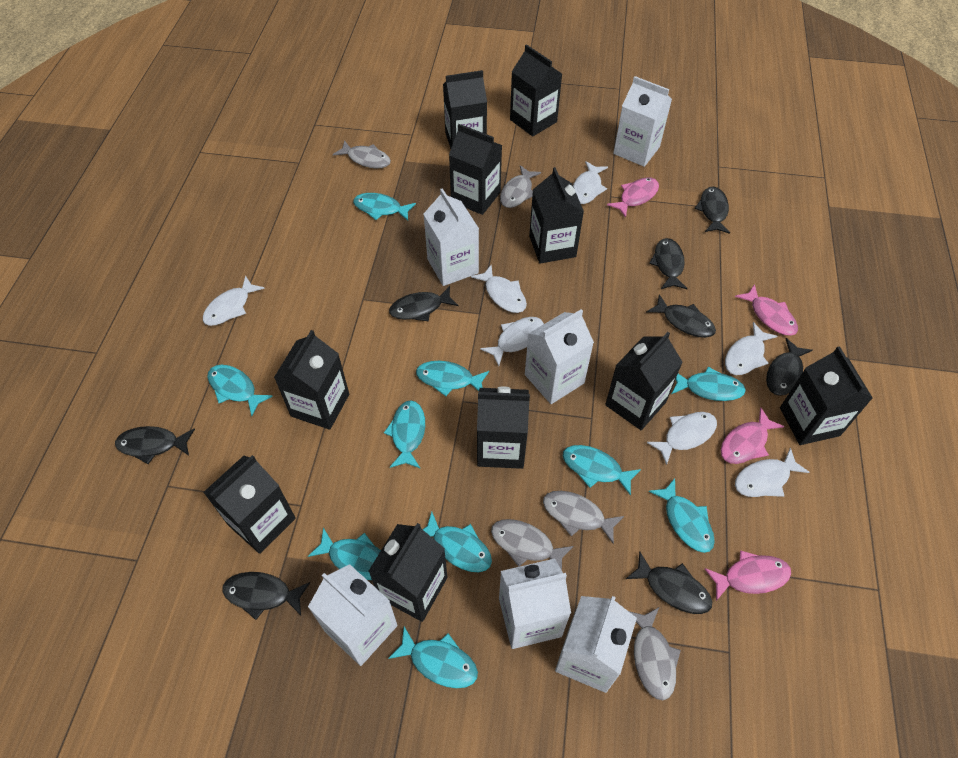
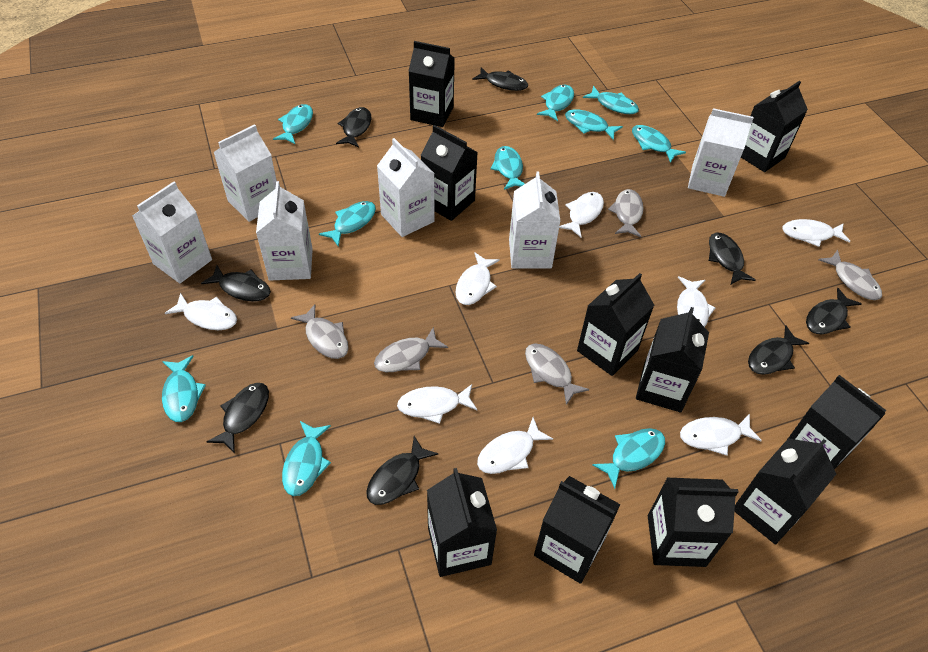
pink fish: [607,177,659,218] [705,550,791,601] [721,407,785,464] [735,284,798,336] = 4 -> none = 0
white fish: [203,276,265,326] [471,265,527,313] [480,317,544,366] [573,161,608,204] [647,412,717,465] [725,322,778,375] [735,448,810,497] = 7 -> [165,293,237,330] [397,384,477,424] [455,253,500,305] [477,417,553,474] [559,192,604,237] [677,276,716,327] [680,414,762,456] [782,219,851,247] = 8

